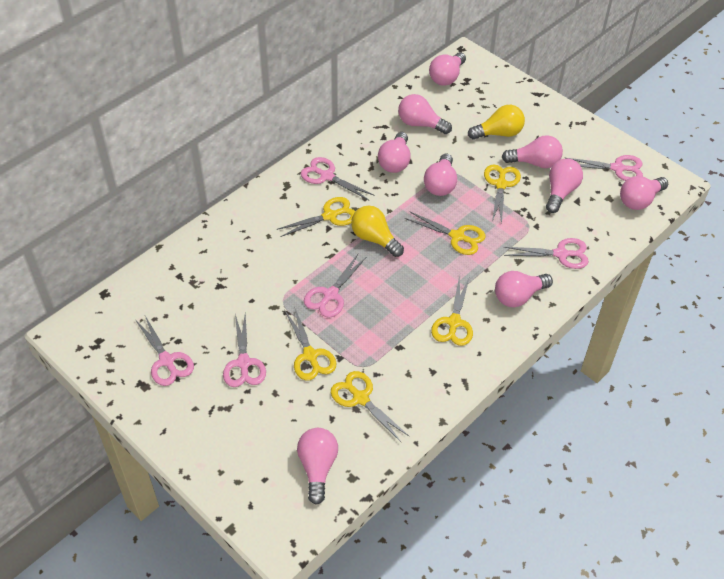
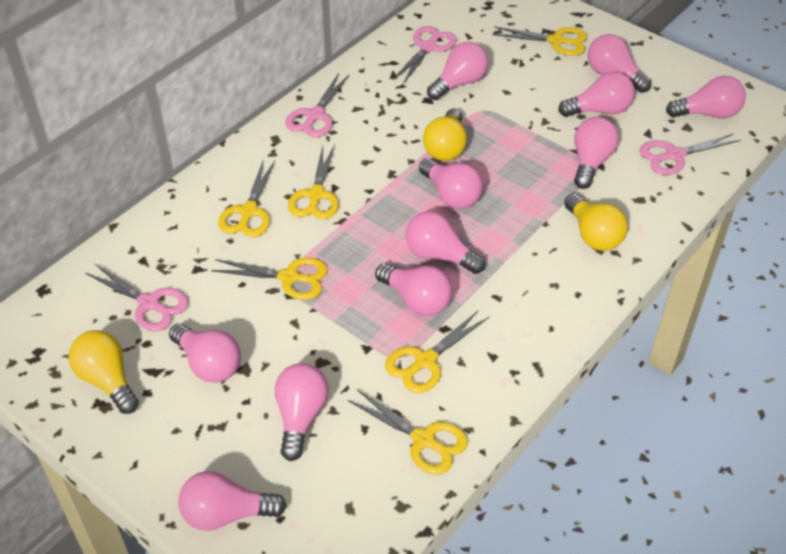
pink light bulb: [297,428,338,505] [378,132,411,173] [398,94,452,134] [424,153,457,196] [429,52,466,86] [495,271,553,307] [502,135,563,168] [546,159,583,213] [620,176,668,210] = 9 -> [169,323,241,383] [178,471,287,531] [275,363,329,461] [375,263,452,316] [406,211,486,274] [419,158,483,209] [427,42,489,100] [558,72,635,117] [574,117,619,189] [588,34,651,93] [666,76,746,118] = 11
pink scissors: [136,316,194,386] [223,313,266,387] [301,157,375,200] [304,254,366,318] [504,238,589,269] [565,155,643,181] = 6 -> [85,263,188,331] [285,73,349,137] [393,26,456,84] [640,133,741,175] = 4
yellow light bulb: [351,206,404,257] [468,105,525,140] = 2 -> [68,330,139,414] [423,108,467,161] [564,193,628,251] = 3

